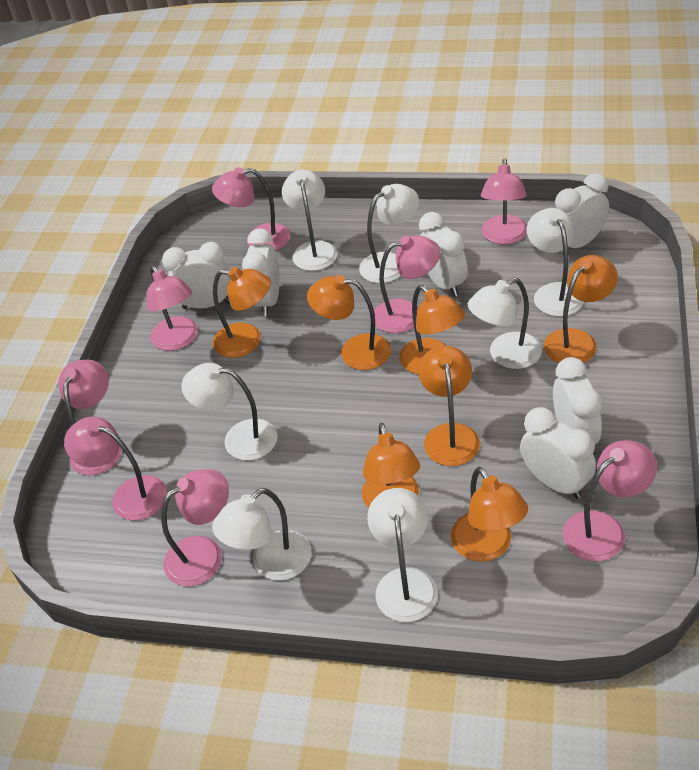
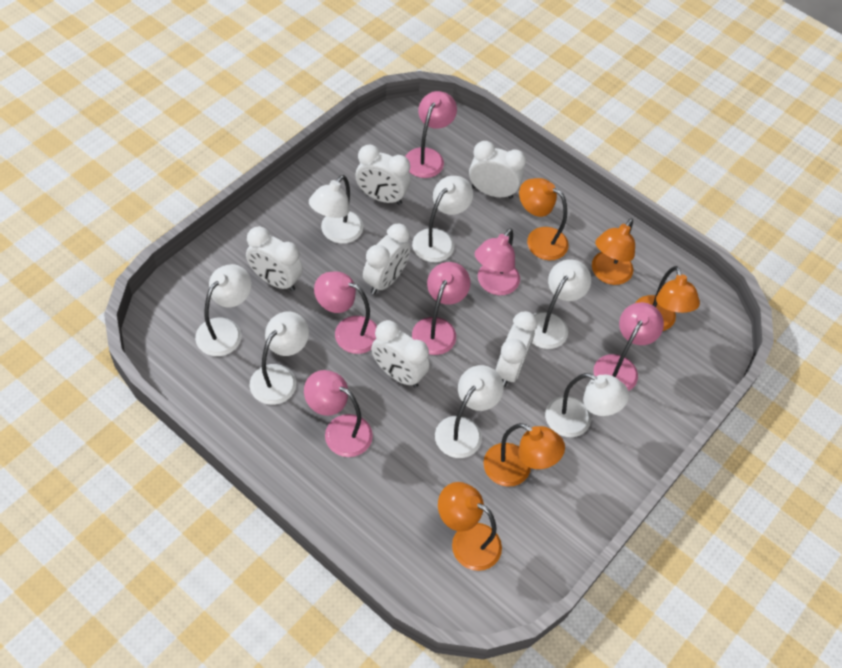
orange lamp: [213,267,271,358] [307,275,391,370] [362,423,420,508] [399,285,465,375] [418,346,480,466] [451,467,528,562] [544,255,618,363] = 7 -> [438,482,502,571] [483,423,565,487] [519,178,569,260] [592,218,635,285] [635,266,700,331] = 5
pink lamp: [59,360,122,475] [64,417,167,521] [147,265,198,351] [161,469,229,586] [212,167,291,251] [374,235,440,333] [481,159,527,245] [563,440,657,561] = 8 -> [304,370,373,457] [314,271,377,354] [405,91,457,178] [412,262,470,355] [475,228,520,295] [594,302,664,391] = 6

